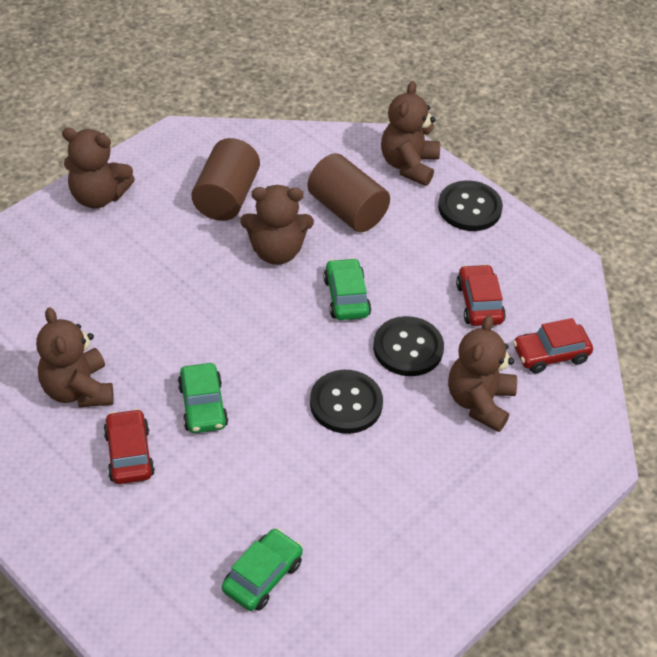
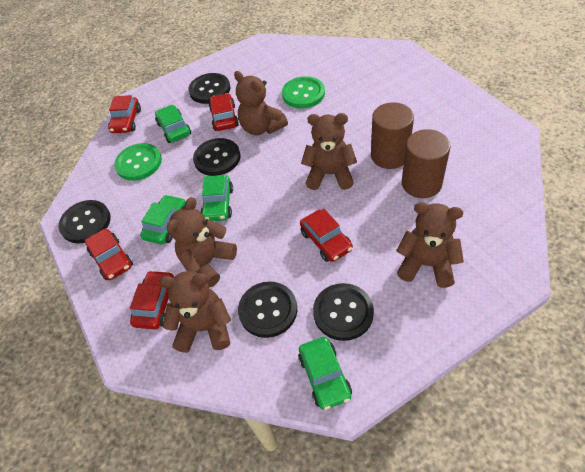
black button: [310,370,383,434] [373,316,444,376] [438,180,503,231] = 3 -> [58,200,111,243] [189,73,230,104] [193,138,240,176] [238,282,297,338] [313,283,374,341] = 5
green button: none = 0 -> [114,143,162,181] [282,76,325,108] = 2
green car: [178,363,228,433] [222,528,303,611] [323,258,371,320] = 3 -> [140,194,186,244] [155,105,191,143] [201,175,233,221] [298,337,352,410] = 4
red car: [103,409,155,484] [456,264,506,326] [513,318,593,373] = 3 -> [85,228,133,280] [108,95,141,133] [130,270,174,329] [209,93,239,131] [300,209,353,262] = 5

